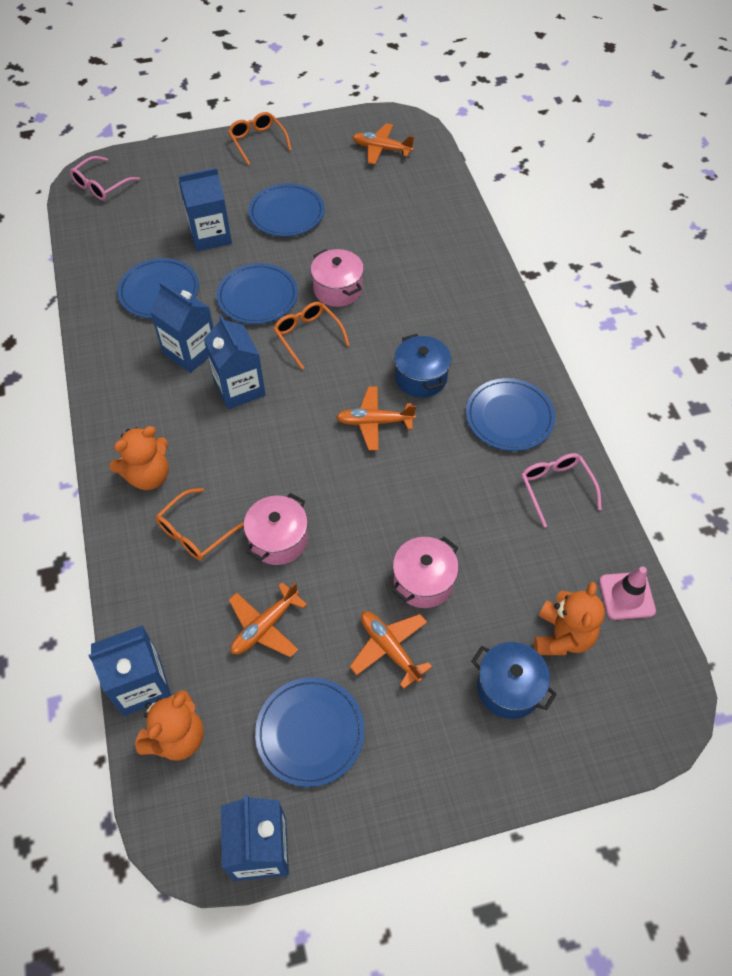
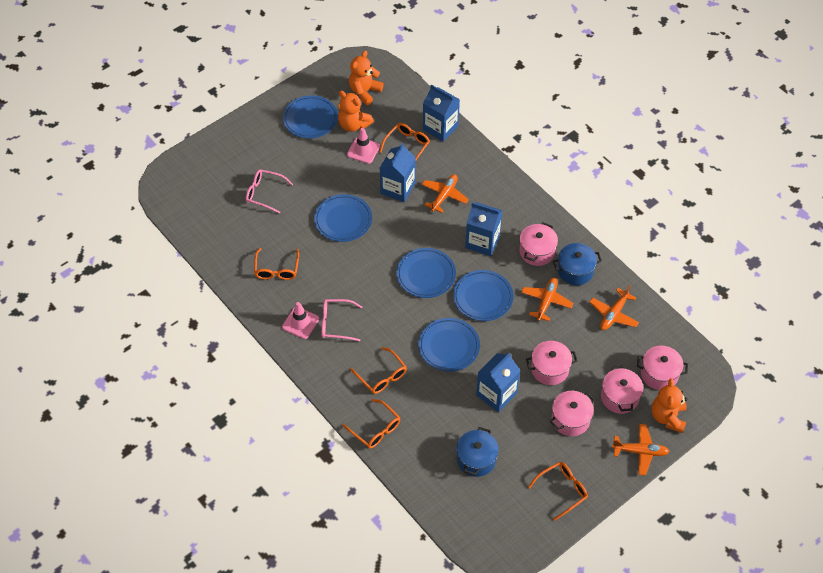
blue carton: [89,625,171,716] [150,282,213,373] [179,168,232,251] [204,315,266,409] [221,795,289,881] = 5 -> [380,143,416,202] [423,85,460,142] [465,202,503,256] [476,353,521,412] = 4
orange glasses: [156,488,244,560] [228,112,292,165] [273,302,350,369] = 3 -> [254,248,299,280] [342,399,400,449] [350,347,407,394] [379,123,430,162] [528,462,588,521] = 5
pink pot: [244,493,308,565] [311,249,364,307] [392,537,459,608] = 3 -> [519,222,558,266] [526,341,577,385] [550,391,595,436] [601,366,643,414] [637,345,688,390] = 5
pink traffic cone: [599,567,656,620] = 1 -> [282,302,319,339] [347,128,380,164] = 2

